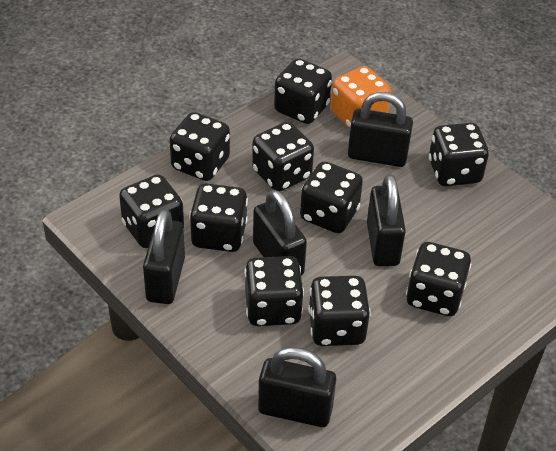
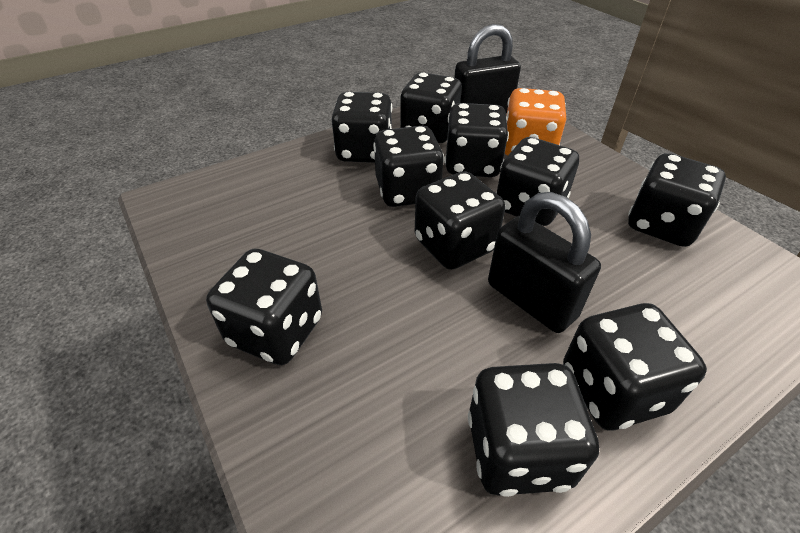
black padlock: [143,209,185,304] [253,190,307,276] [258,347,336,427] [348,92,413,167] [367,174,406,266] = 5 -> [454,24,521,113] [488,192,601,333] = 2

